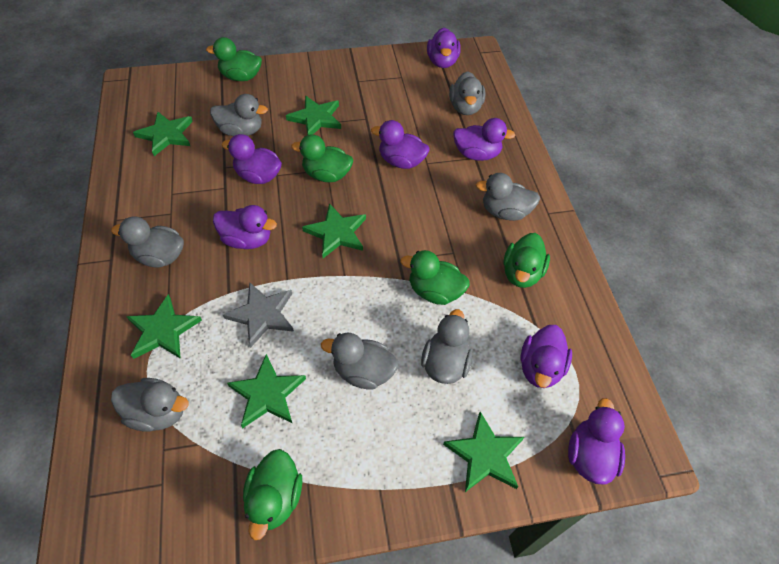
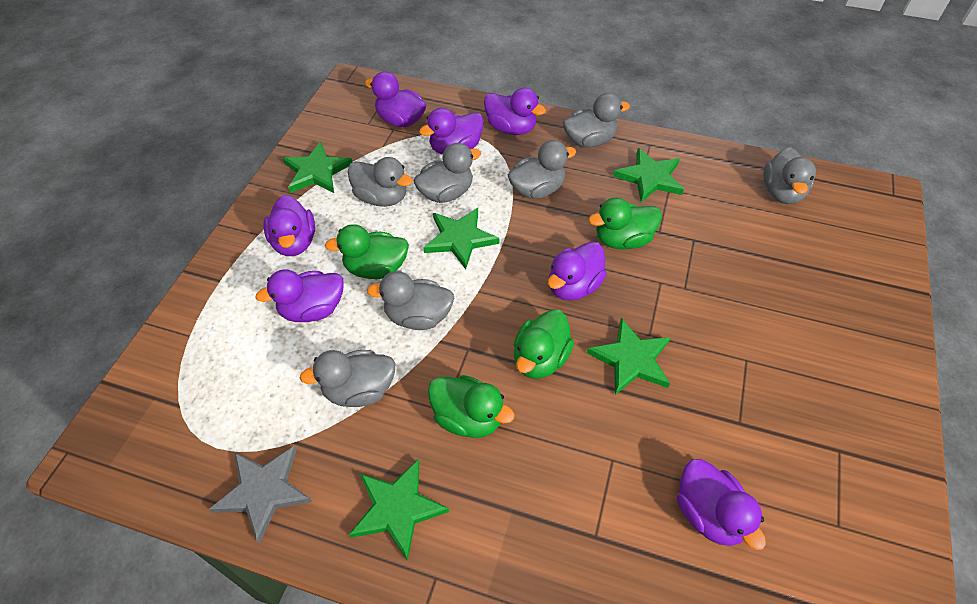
green duck: [206,37,262,81] [243,449,302,540] [291,134,353,182] [400,250,470,305] [504,233,550,288] = 5 -> [325,224,409,279] [428,375,515,438] [514,309,574,379] [589,198,662,250] = 4
green star: [126,294,202,359] [133,112,193,156] [227,354,306,429] [286,96,341,135] [302,203,366,258] [443,412,524,492] = 6 -> [283,142,353,193] [349,459,449,561] [423,208,499,269] [587,318,670,395] [613,148,684,202] = 5

